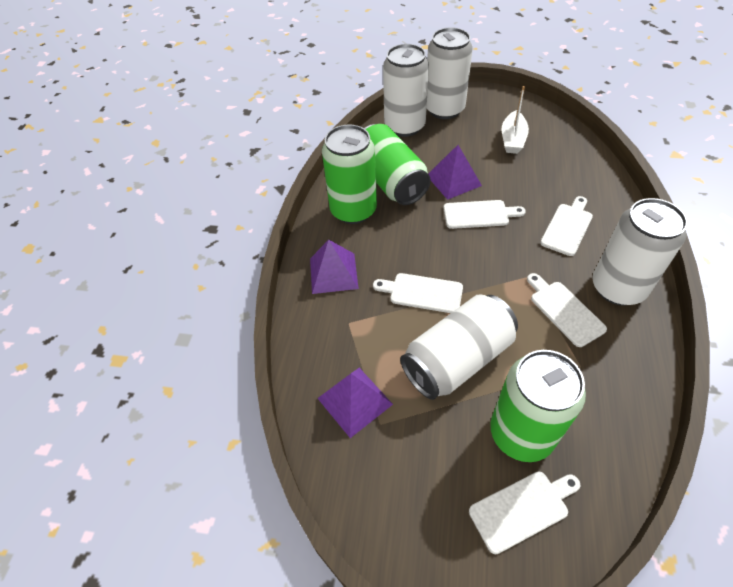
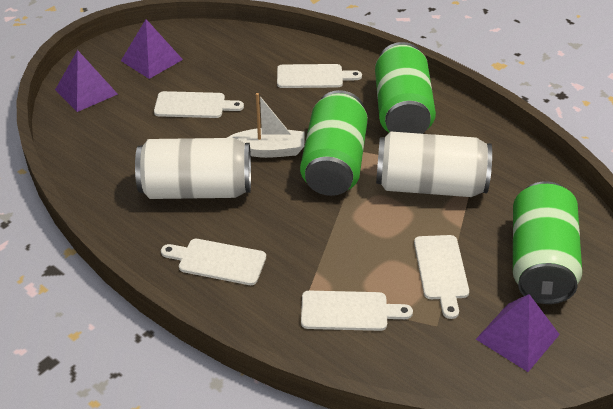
white can: [383,44,429,137] [400,294,518,400] [427,27,473,119] [592,198,688,306] = 4 -> [135,138,251,199] [376,131,492,197] = 2

